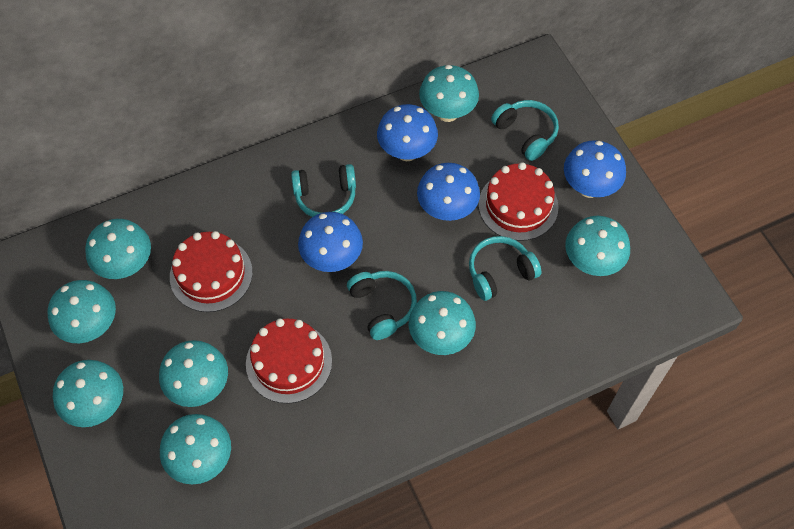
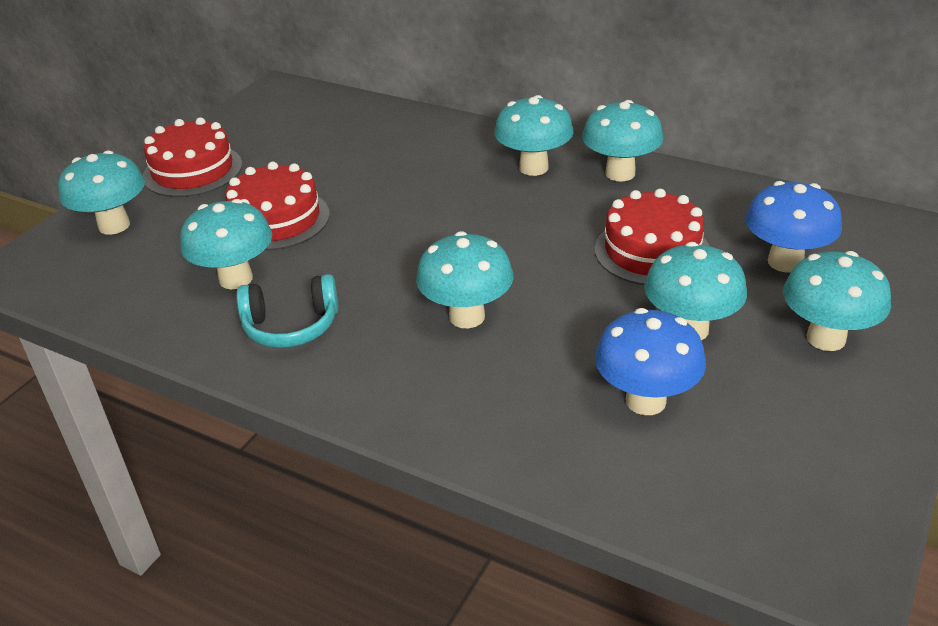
blue mushroom: [298,212,363,272] [377,104,438,161] [417,163,480,221] [564,140,626,198] = 4 -> [595,308,706,415] [746,181,842,272] = 2
turquoise headphones: [291,164,356,217] [347,271,417,340] [469,236,541,301] [491,100,559,161] = 4 -> [236,274,338,348] = 1
turquoise mushroom: [48,280,116,343] [53,360,123,427] [85,219,151,279] [159,340,228,407] [160,414,231,485] [409,291,476,355] [419,65,479,122] [565,216,630,276] = 8 -> [58,150,145,235] [180,199,272,289] [416,231,513,328] [494,95,574,176] [582,100,663,182] [644,242,747,340] [783,251,891,351] = 7

